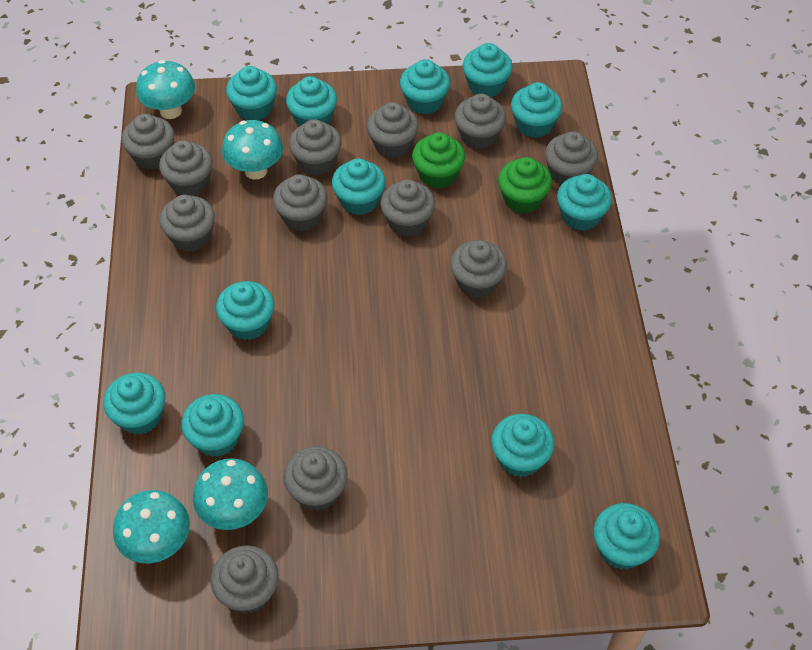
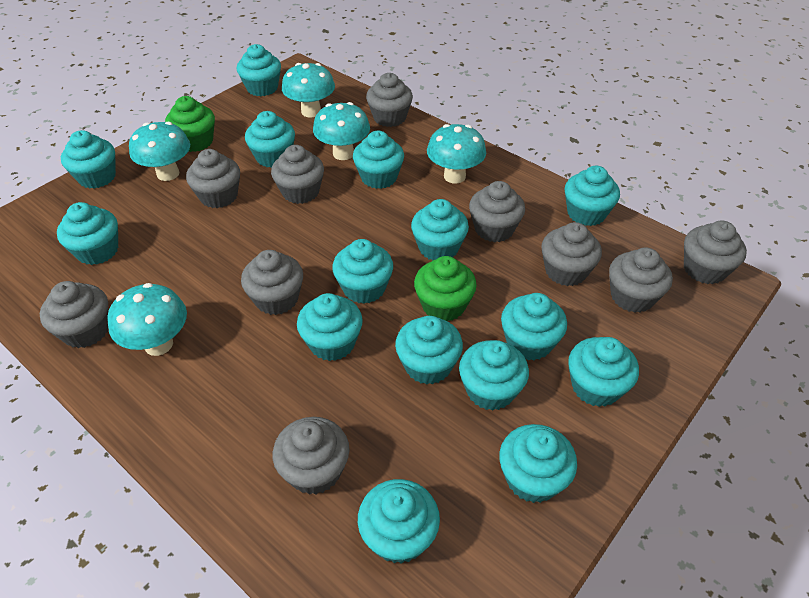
grey cupcake: [122,114,175,170] [159,140,213,196] [159,195,215,252] [211,545,279,613] [273,174,328,231] [283,446,348,511] [289,119,342,175] [367,102,419,158] [380,180,435,237] [450,240,507,298] [454,94,506,149] [545,131,598,185] = 12 -> [40,281,109,348] [186,149,240,208] [241,250,303,315] [271,145,324,204] [273,417,349,495] [366,73,413,127] [469,181,525,242] [541,222,602,286] [609,247,673,313] [684,221,747,284] = 10
turquoise cupcake: [103,373,165,435] [181,394,244,457] [216,281,274,340] [226,66,277,120] [286,76,337,126] [332,158,386,215] [400,59,450,114] [463,43,512,97] [491,414,554,477] [511,82,562,138] [557,174,612,231] [594,503,660,570] = 12 -> [57,202,118,265] [61,130,116,189] [237,44,281,97] [245,111,295,168] [297,293,363,361] [332,239,393,304] [353,131,404,189] [358,479,440,564] [395,316,463,385] [411,199,469,260] [459,340,529,411] [499,424,577,503] [501,293,567,360] [565,166,620,226] [568,337,639,407] = 15
turquoise mushroom: [113,490,190,564] [136,60,195,119] [193,458,268,530] [222,120,283,180] = 4 -> [107,283,187,356] [129,122,190,181] [282,63,335,117] [313,102,370,160] [427,124,486,183] = 5

